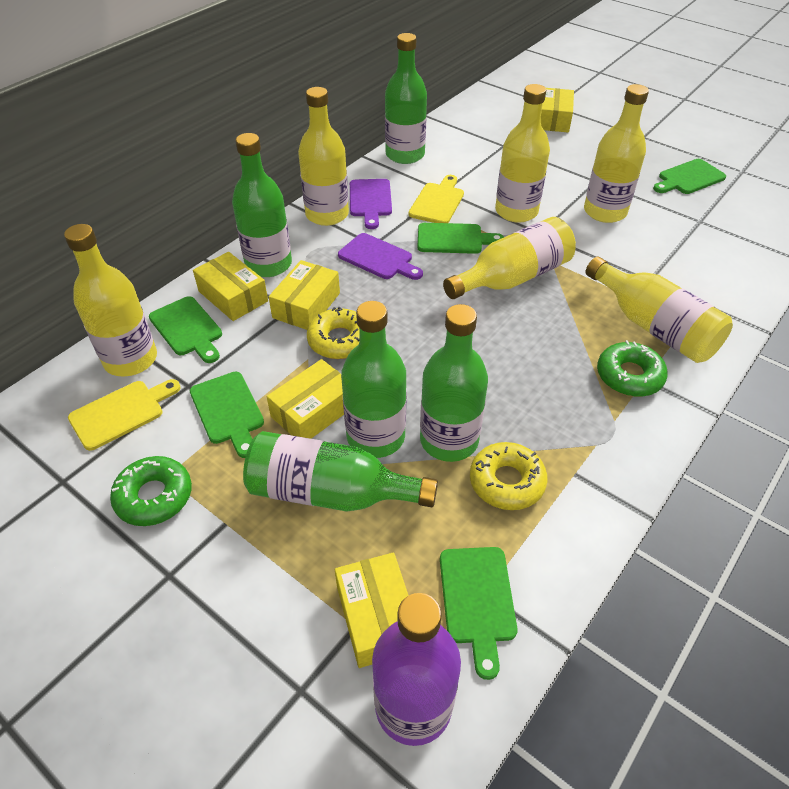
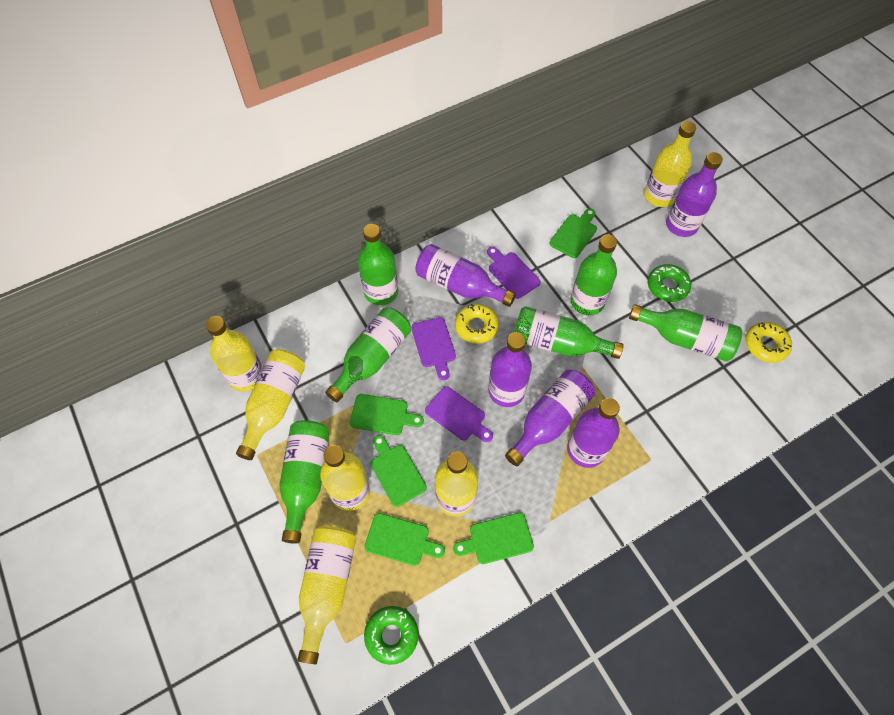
green bottle: [232,133,292,277] [243,431,438,512] [341,301,406,458] [385,33,427,164] [420,304,488,462] = 5 -> [279,420,330,544] [325,307,411,402] [358,224,398,305] [515,306,624,359] [570,234,617,315] [629,304,743,361] = 6
purple bottle: [372,593,461,746] = 1 -> [415,244,516,307] [488,332,532,407] [505,369,595,466] [567,398,620,468] [666,152,723,237] = 5
purple cutting board: [338,233,423,280] [350,179,392,229] = 2 -> [411,317,456,380] [425,386,493,442] [487,247,541,299] = 3
yellow box: [193,252,268,321] [267,359,344,439] [269,260,340,330] [335,552,409,668] [541,88,574,133] = 5 -> none = 0
yellow cutting board: [68,379,181,451] [409,175,464,223] = 2 -> none = 0

